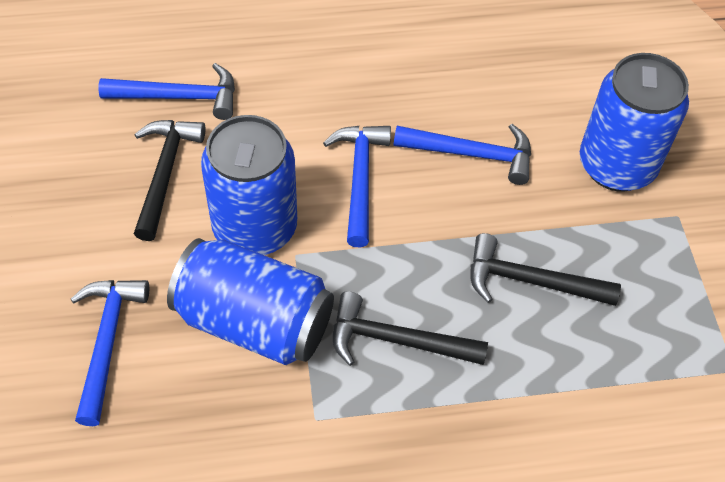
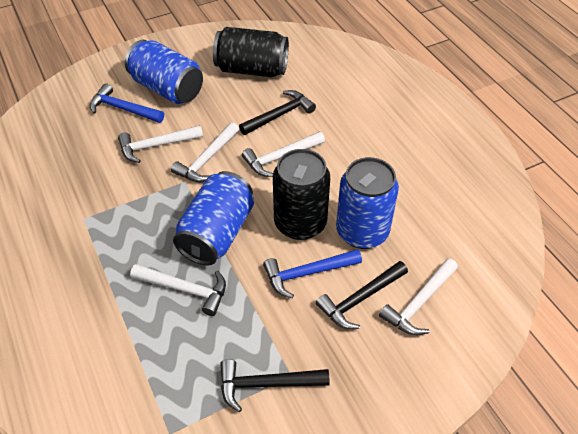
black can: none = 0 -> [213,27,289,77] [273,149,330,240] = 2
blue hammer: [71,280,149,426] [99,63,235,120] [323,126,391,247] [394,124,531,185] = 4 -> [90,83,164,123] [263,249,362,298] = 2
white hammer: none = 0 -> [118,125,203,163] [130,264,226,316] [171,122,239,182] [242,131,325,177] [379,258,458,335] = 5

